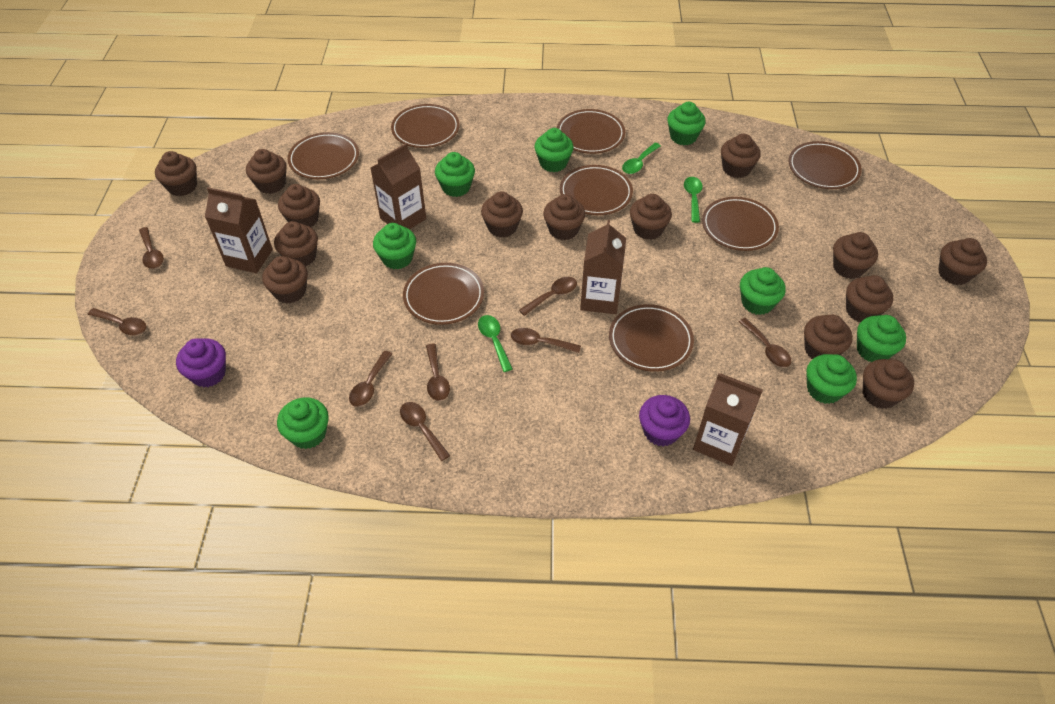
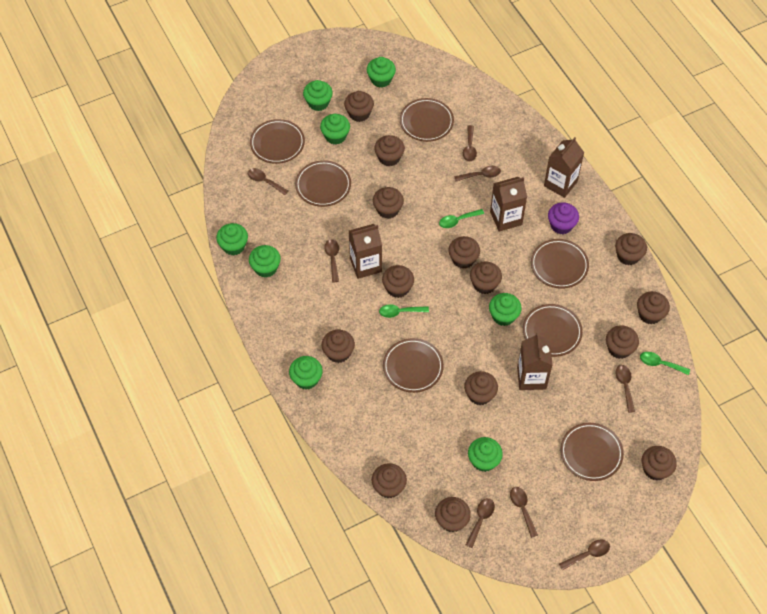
brown plate: [288,132,359,179] [391,104,460,148] [403,263,484,325] [557,109,625,154] [560,165,633,215] [609,304,694,372] [702,197,779,251] [788,141,862,189] = 8 -> [250,119,305,164] [295,160,351,207] [383,338,444,393] [400,98,454,142] [523,304,583,357] [531,239,589,289] [560,423,624,481] = 7
purple cupcake: [176,338,226,388] [639,395,690,446] = 2 -> [548,202,579,234] = 1

